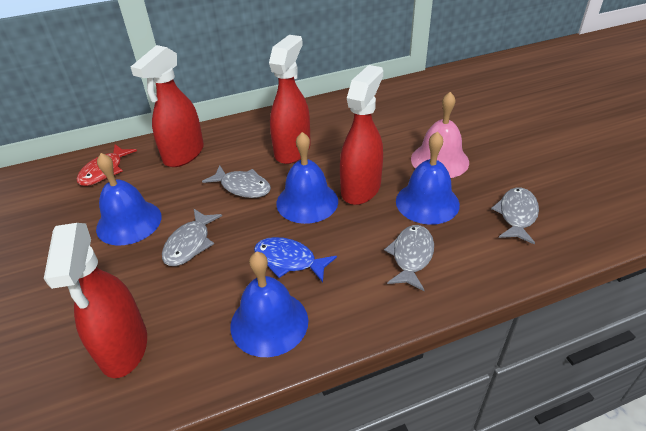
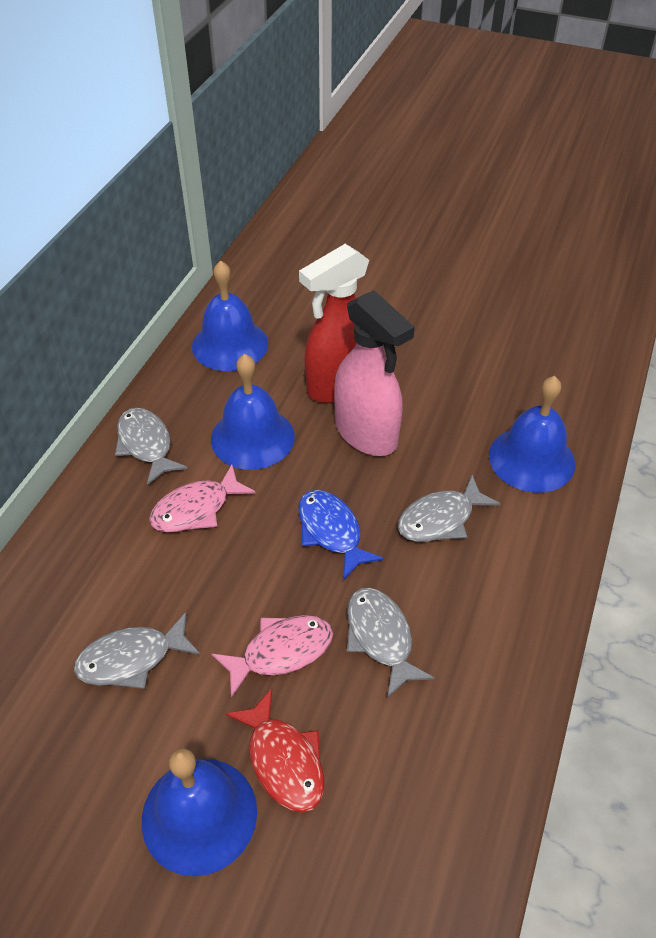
pink bell: [411,92,469,178] = 1 -> none = 0
pink fish: none = 0 -> [149,465,256,532] [212,615,333,698] = 2
pink spray bottle: none = 0 -> [334,290,415,456] = 1
red spray bottle: [44,223,147,378] [131,45,204,167] [269,35,311,164] [340,65,383,205] = 4 -> [299,244,369,403] = 1

